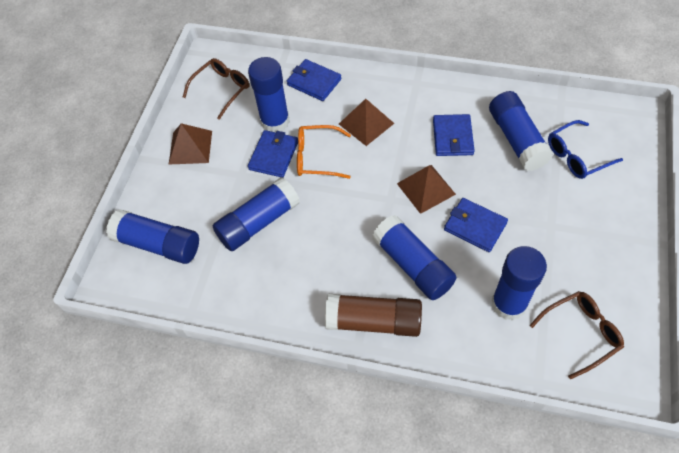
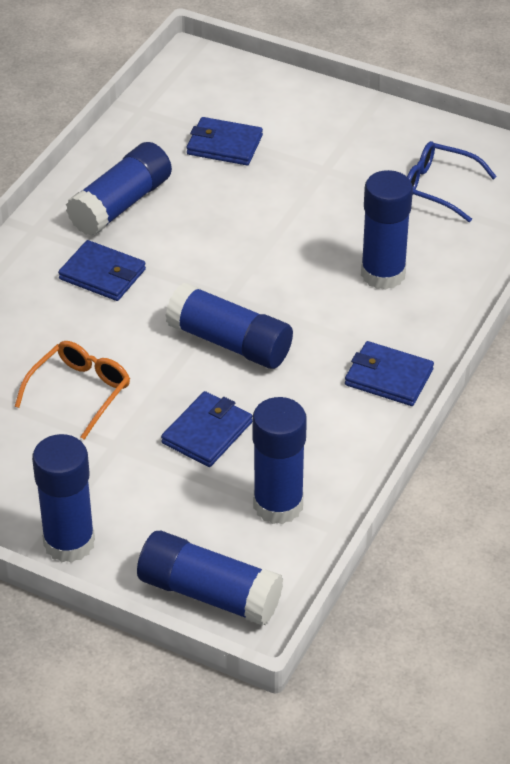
brown glasses: [183,58,249,120] [530,291,624,379] = 2 -> none = 0
brown glue stick: [325,294,422,337] = 1 -> none = 0
brown pyramid: [169,123,212,165] [339,99,394,146] [397,165,456,214] = 3 -> none = 0

